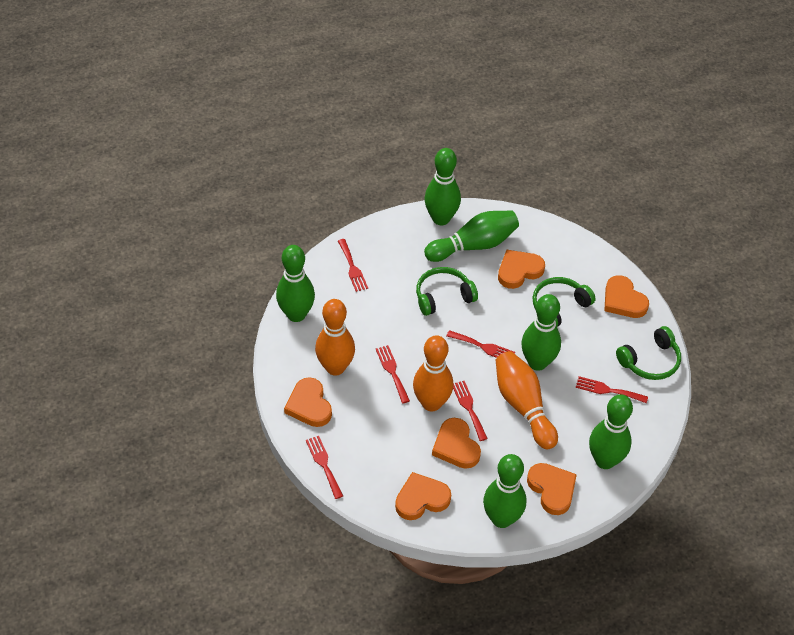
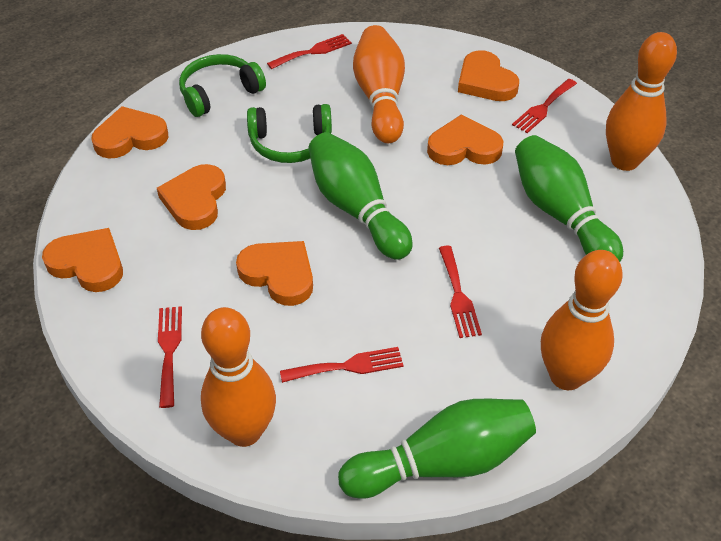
green bowling pin: [276,245,315,322] [424,148,461,225] [424,210,519,262] [483,454,526,528] [521,294,561,371] [589,394,633,469] = 6 -> [308,132,413,260] [338,399,536,499] [515,135,623,262] = 3
green headphones: [416,267,478,316] [533,277,596,327] [616,326,681,380] = 3 -> [179,54,266,117] [247,104,332,163] = 2
orange bowling pin: [315,299,355,376] [413,335,453,411] [496,351,558,449] = 3 -> [201,307,276,447] [353,25,405,143] [541,250,623,390] [606,32,677,171] = 4
red fork: [306,436,343,499] [338,239,368,292] [376,345,410,404] [446,330,515,358] [453,381,488,441] [576,376,648,403] = 6 -> [158,306,182,408] [267,34,352,69] [280,347,404,383] [439,246,482,338] [512,79,577,133] = 5

